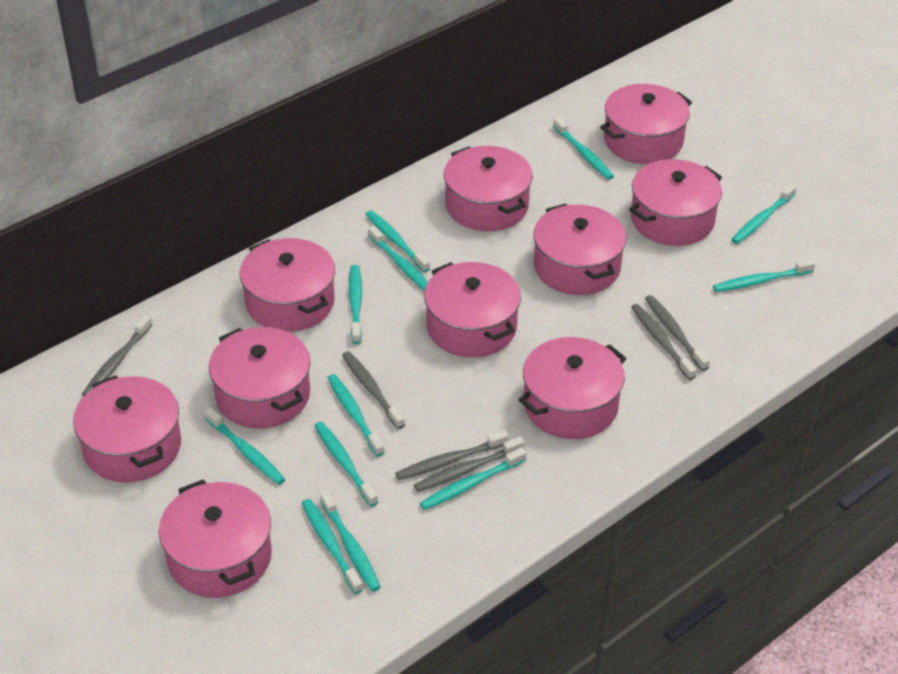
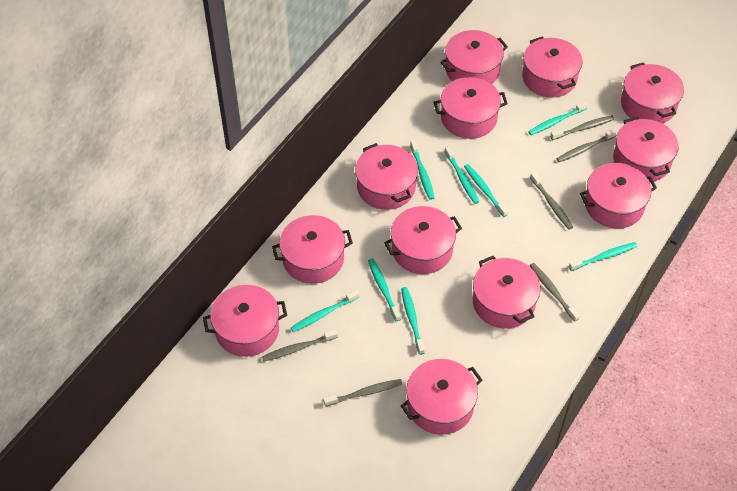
pink pot: [73,375,181,482] [159,480,272,598] [209,327,310,429] [240,238,335,332] [424,262,521,358] [444,146,533,231] [519,337,626,439] [533,204,626,295] [600,84,692,164] [629,159,722,246] = 10 -> [203,285,287,357] [272,215,353,284] [355,143,418,210] [384,206,462,274] [401,359,482,435] [434,77,508,139] [440,30,508,84] [473,256,541,329] [522,37,582,98] [580,163,657,228] [613,117,679,183] [621,62,684,124] = 12
turquoise toothbrush: [204,407,285,485] [302,499,363,594] [314,421,378,507] [320,491,381,592] [328,374,385,457] [349,265,362,344] [366,210,430,272] [368,225,428,291] [420,447,526,510] [553,117,614,180] [713,259,815,292] [731,184,797,244] = 12 -> [291,289,360,332] [368,258,401,322] [401,287,425,355] [410,140,434,200] [444,146,479,204] [464,164,508,217] [528,101,588,135] [569,242,637,271] = 8

